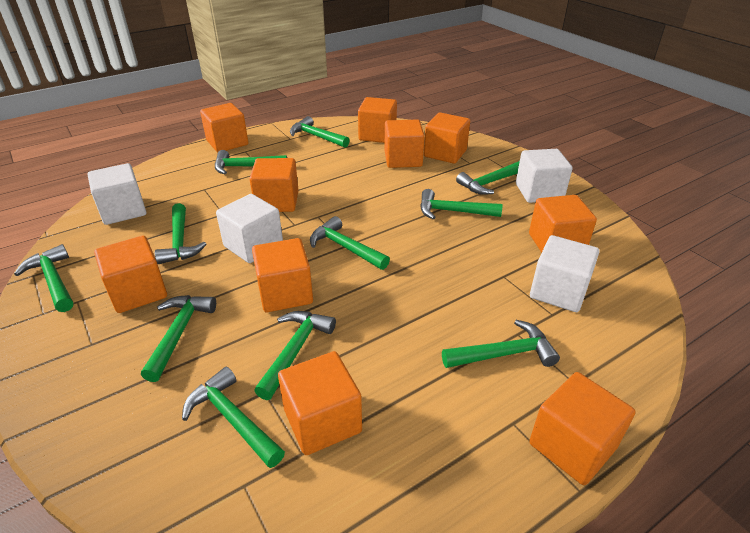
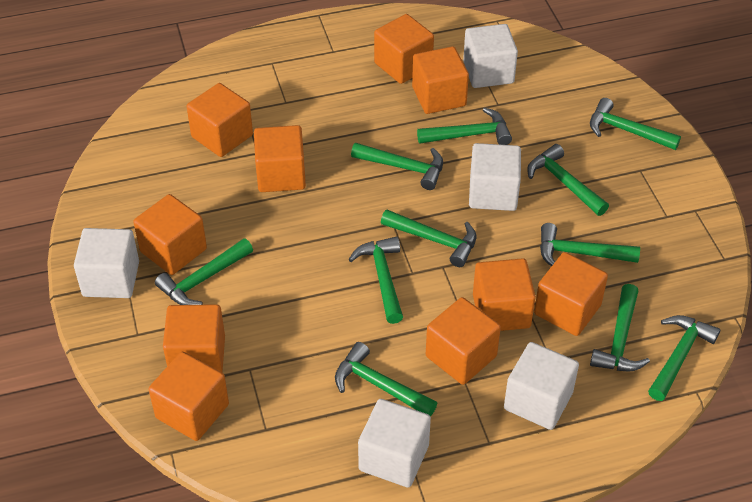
white cube: [88,163,146,225] [216,194,283,263] [516,149,573,203] [530,235,600,312] = 4 -> [74,228,139,298] [358,399,431,488] [463,24,518,88] [469,143,521,211] [504,342,579,430] = 5

